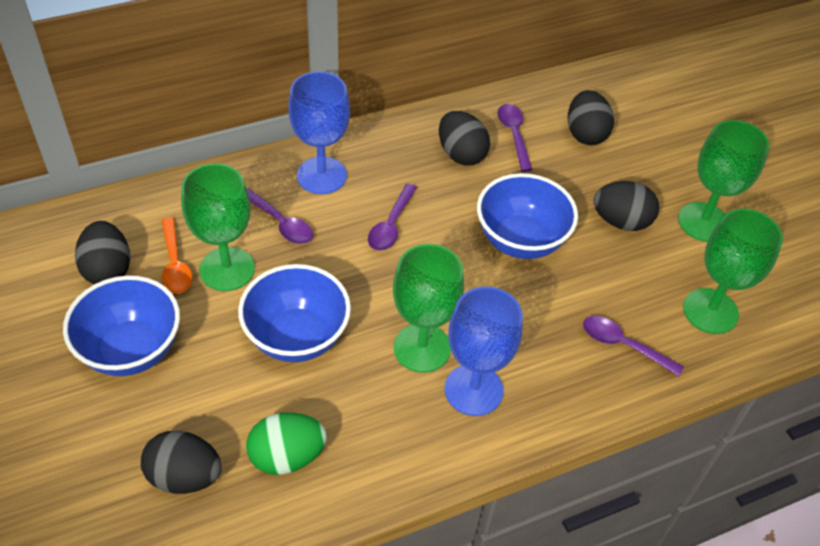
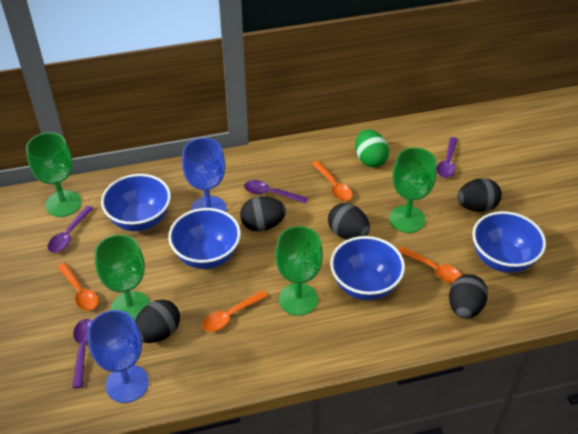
blue bowl: [63,275,180,376] [238,264,351,362] [477,173,578,259] = 3 -> [101,174,171,231] [168,208,241,269] [330,236,405,300] [472,211,546,273] = 4
orange spoon: [161,217,192,294] = 1 -> [57,262,99,311] [202,290,268,332] [312,161,353,201] [398,246,462,283] = 4

